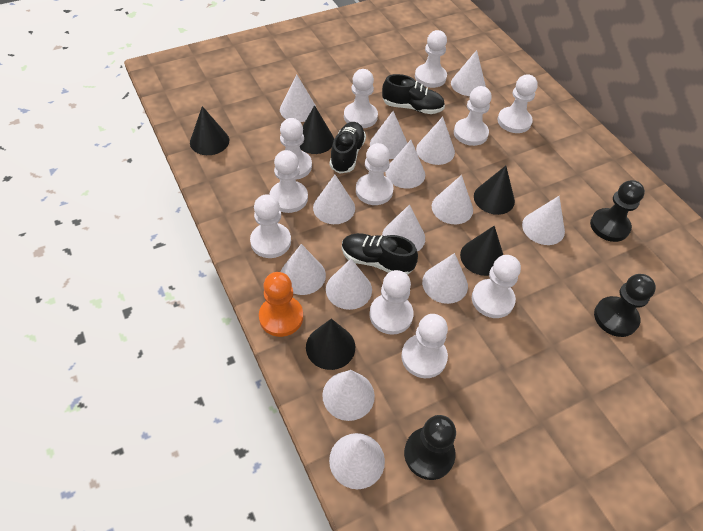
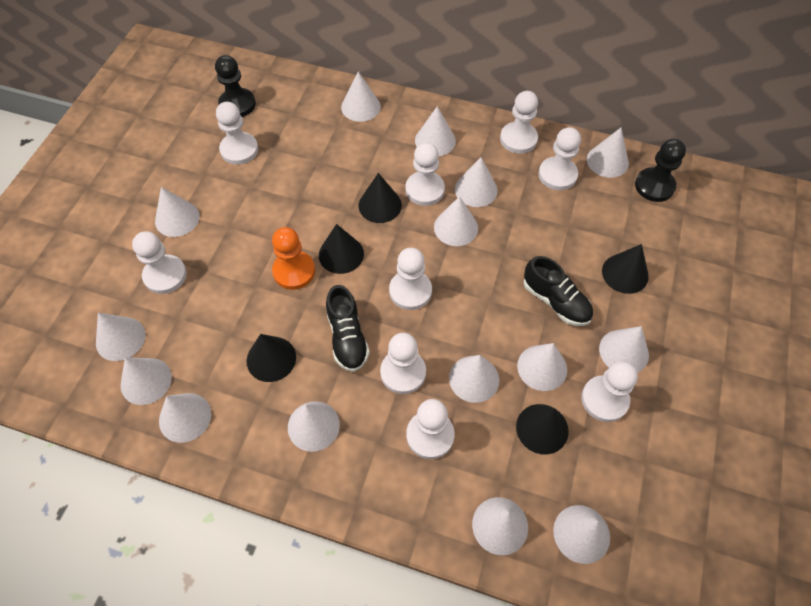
black pawn: [404,415,456,480] [590,180,645,242] [594,274,656,337] = 3 -> [215,55,256,117] [635,139,686,202] = 2
black shoe: [330,122,366,174] [342,233,418,275] [382,74,445,114] = 3 -> [326,285,370,372] [523,256,593,326] = 2
white cone: [280,75,316,122] [281,244,326,295] [313,175,355,224] [322,370,375,421] [326,259,372,310] [329,433,385,489] [370,111,407,159] [382,204,425,252] [385,140,425,189] [416,117,455,165] [422,253,468,304] [432,175,473,224] [451,50,486,96] [522,196,565,245] = 14 -> [96,313,145,361] [121,357,172,405] [155,187,199,237] [159,393,211,443] [288,401,340,452] [341,72,381,122] [415,106,456,156] [434,196,478,246] [449,355,499,403] [455,157,498,207] [472,497,528,555] [517,343,567,391] [553,505,610,564] [587,128,629,178] [599,326,649,373] = 15
white pawn: [250,194,291,258] [269,150,308,213] [280,118,312,180] [344,69,378,128] [356,143,393,205] [369,270,414,335] [401,314,448,378] [415,30,447,88] [454,86,492,146] [472,255,521,318] [498,74,538,133] = 11 -> [132,231,187,294] [216,102,258,165] [380,333,426,394] [389,248,432,310] [406,143,445,206] [406,399,454,459] [500,91,538,154] [538,127,581,190] [581,361,638,422] = 9

